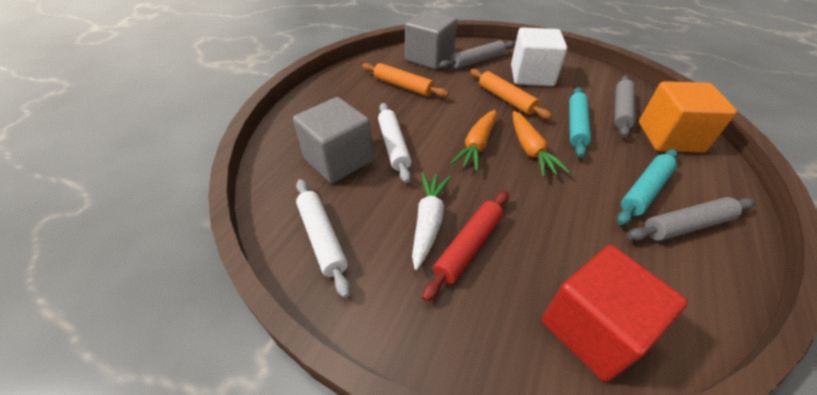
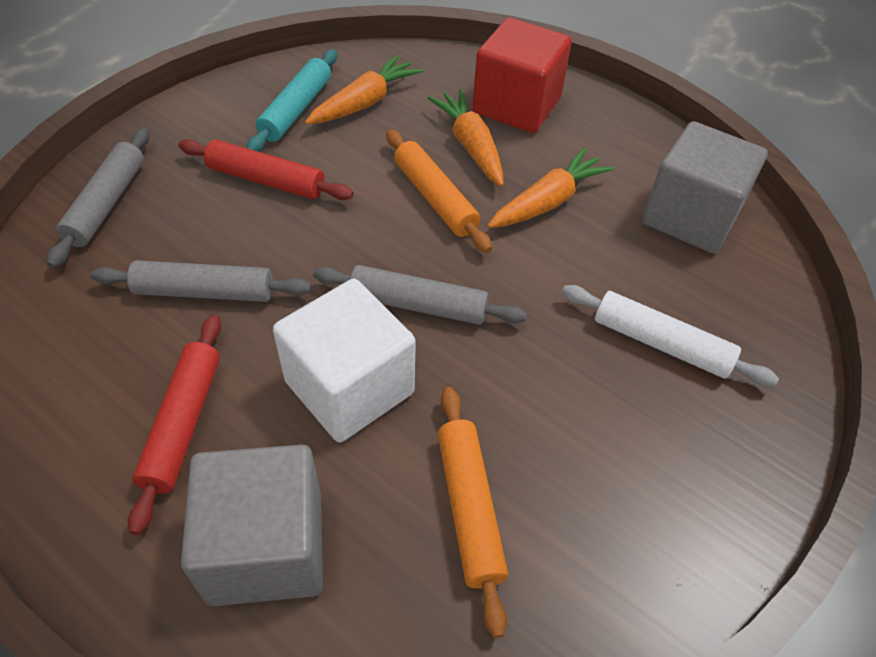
orange carrot: [451,110,497,172] [513,111,570,177] = 2 -> [305,55,423,124] [428,89,504,187] [488,147,614,228] = 3
orange cube: [639,81,737,153] = 1 -> none = 0
red rolling pin: [422,191,509,302] = 1 -> [128,315,221,535] [178,139,354,200] = 2
turquoise rolling pin: [569,87,591,158] [617,149,678,225] = 2 -> [247,49,337,152] = 1
white carrot: [412,172,451,270] = 1 -> none = 0
white rolling pin: [296,179,351,298] [378,103,411,183] = 2 -> [562,285,779,386] = 1

